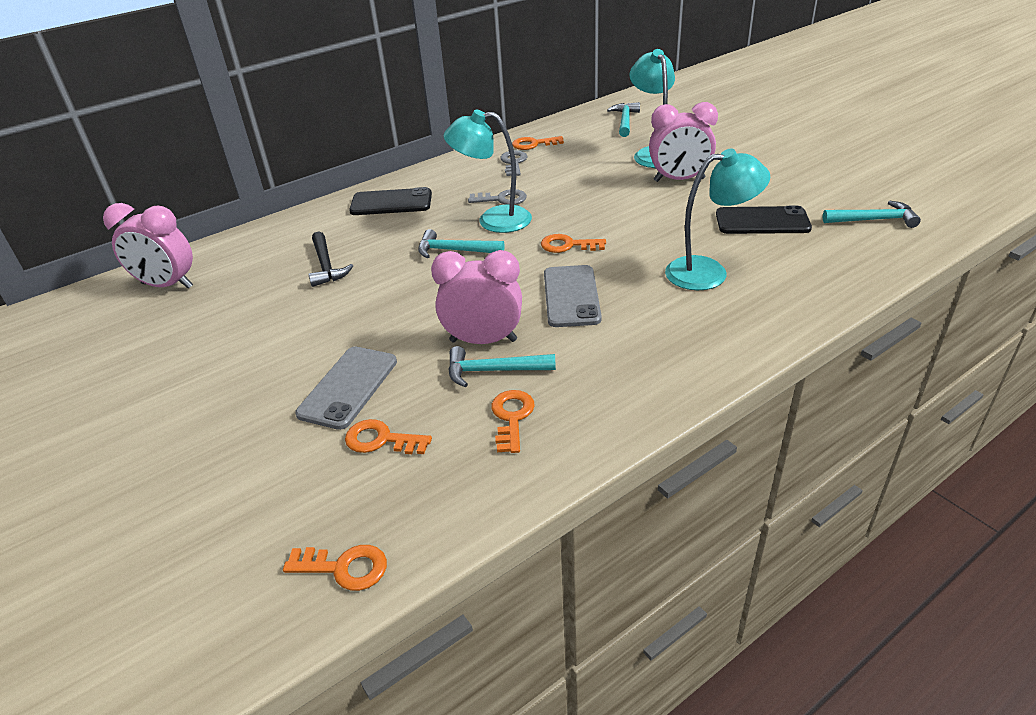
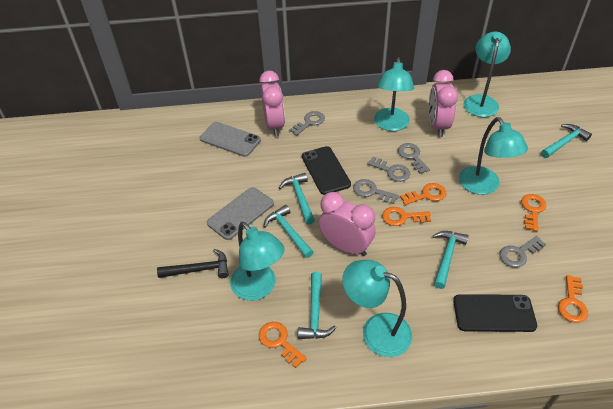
grey key: [468,189,527,205] [500,150,528,176] = 2 -> [289,111,325,136] [353,179,399,204] [367,157,410,182] [398,143,430,174] [500,236,546,267] = 5
turquoise hammer: [418,229,504,258] [448,346,556,387] [607,102,640,137] [823,200,921,228] = 4 -> [264,205,314,258] [279,173,315,225] [298,272,336,339] [433,231,469,289] [541,124,592,158] = 5
turquoise lamp: [444,110,532,233] [630,49,675,168] [665,148,770,290] = 3 -> [230,222,285,301] [342,260,412,357] [374,57,414,131] [459,117,528,195] [463,32,511,117] = 5

